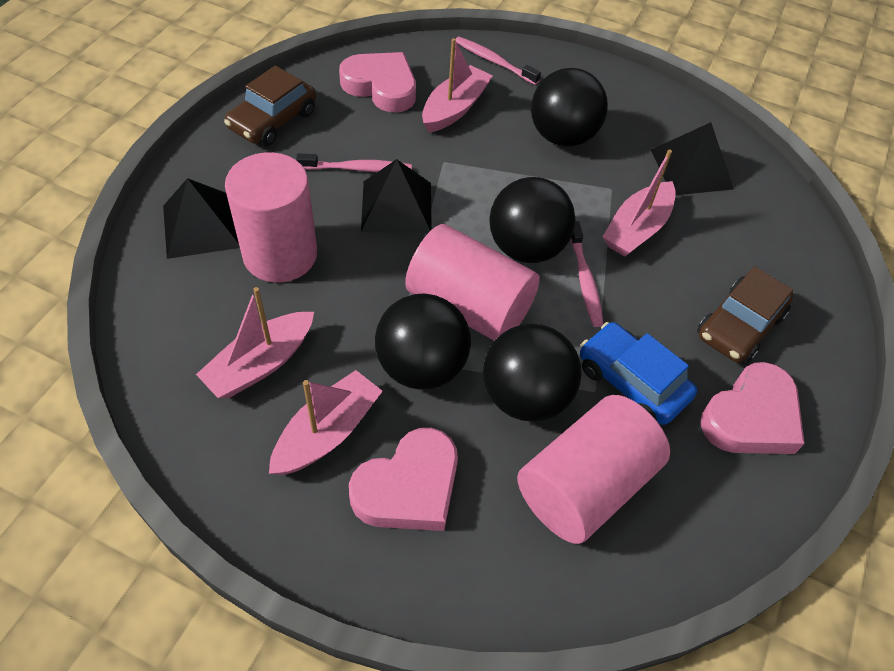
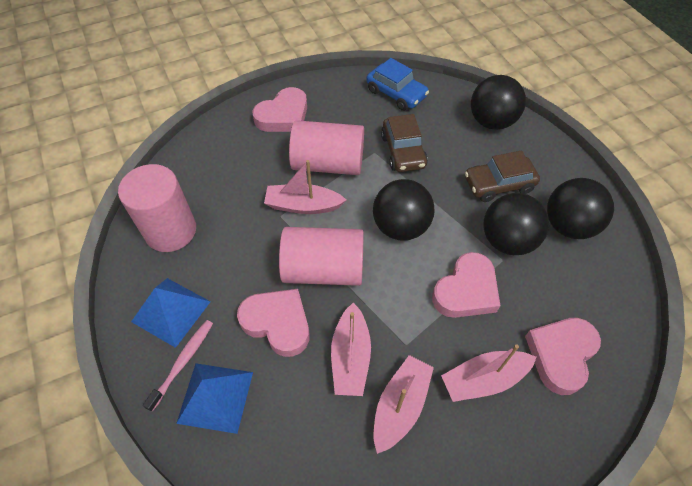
black pyramid: [163,178,240,259] [361,159,432,233] [651,122,734,195] = 3 -> none = 0
blue pyramid: none = 0 -> [131,278,211,348] [176,363,253,434] = 2
pink heart: [339,52,416,112] [349,428,458,531] [700,362,805,454] = 3 -> [237,289,310,357] [252,87,307,132] [432,252,500,318] [525,318,601,395] = 4
pink toothbrush: [296,154,412,172] [456,37,541,85] [570,221,603,327] = 3 -> [143,320,213,412] = 1

